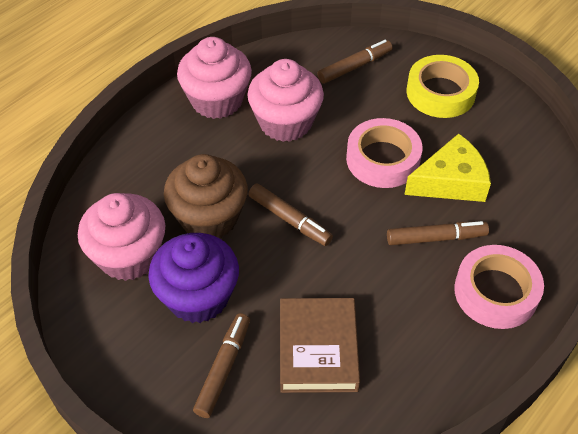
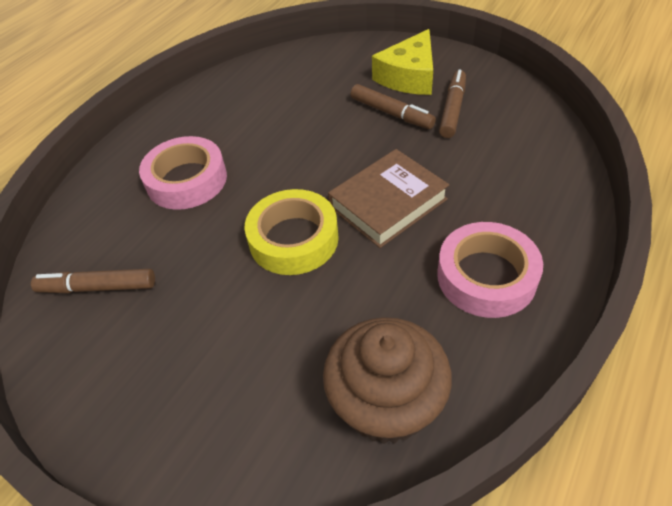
brown marker: [193,313,250,418] [248,183,333,246] [317,40,393,84] [387,221,489,245] = 4 -> [31,269,155,293] [350,84,436,129] [439,69,466,138] = 3
pink cupcake: [78,193,165,281] [177,37,252,119] [247,59,324,142] = 3 -> none = 0
purple cupcake: [148,233,239,323] = 1 -> none = 0

